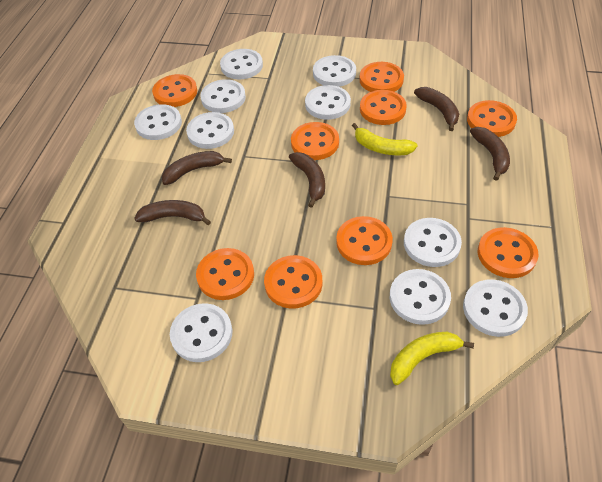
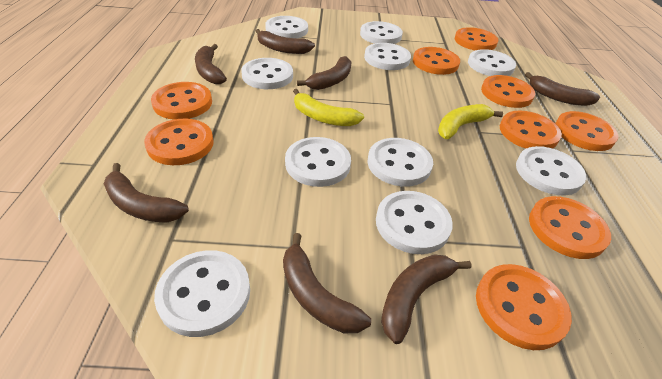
brown banana: [134,200,211,225] [162,151,232,185] [289,152,325,208] [414,87,459,131] [470,127,510,181] = 5 -> [104,163,189,223] [195,44,227,84] [256,29,315,54] [283,233,371,333] [297,56,351,90] [381,254,472,344] [525,72,600,106] = 7

